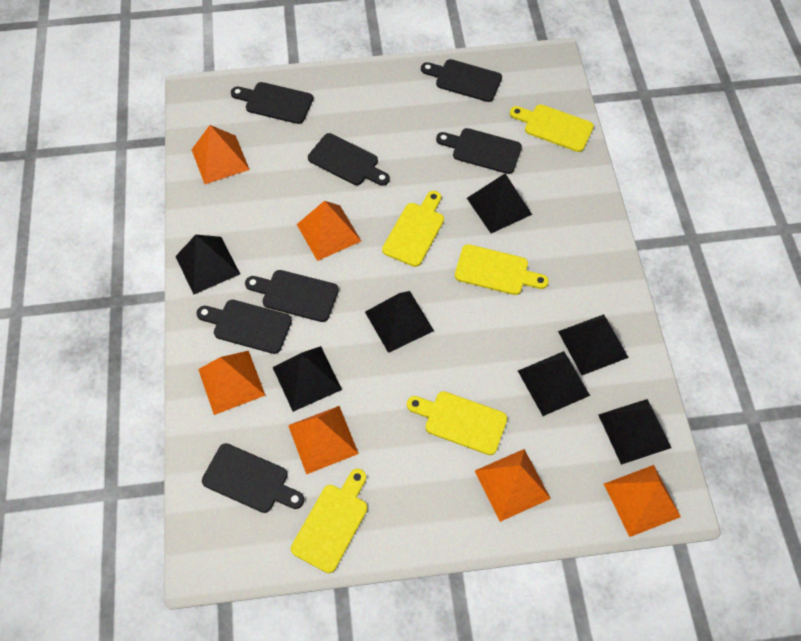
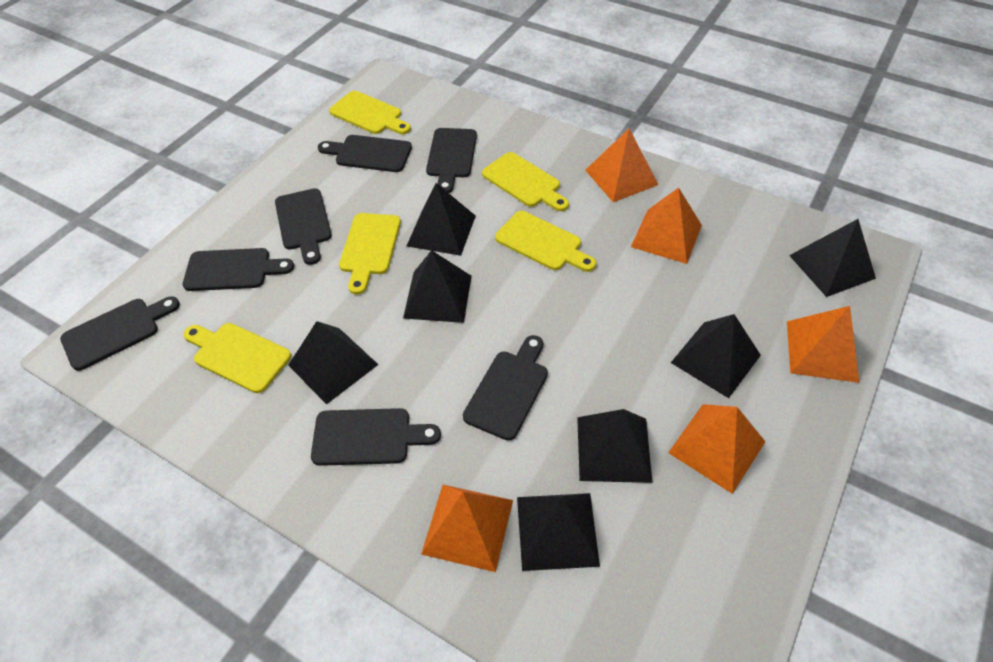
orange pyramid: [191,125,250,184] [198,351,266,415] [288,406,359,475] [297,201,361,261] [475,449,551,522] [604,465,681,537] = 6 -> [421,485,513,572] [585,129,659,202] [631,187,702,264] [668,404,766,494] [787,306,859,383] = 5

